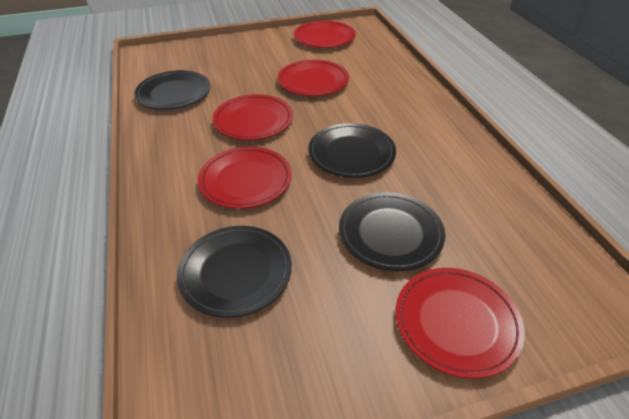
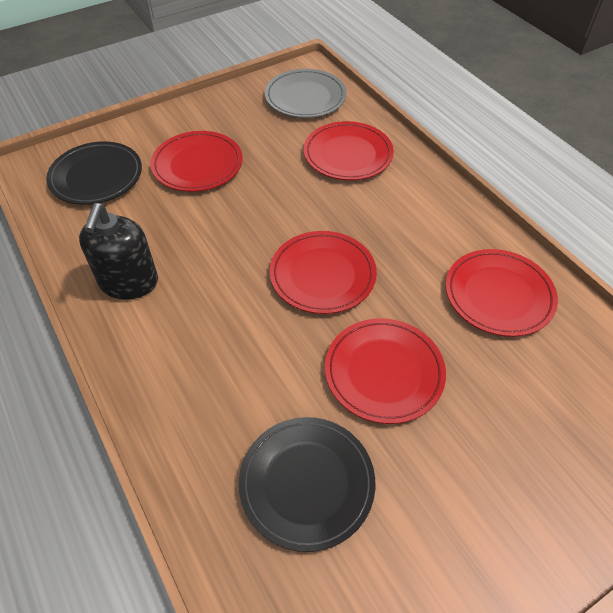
black plate: [135,70,210,110] [177,226,292,317] [308,123,396,178] [339,192,445,271] = 4 -> [46,141,142,205] [239,417,375,552] = 2
black soap dispenser: none = 0 -> [79,203,158,299] = 1
grey plate: none = 0 -> [265,69,347,118] = 1

